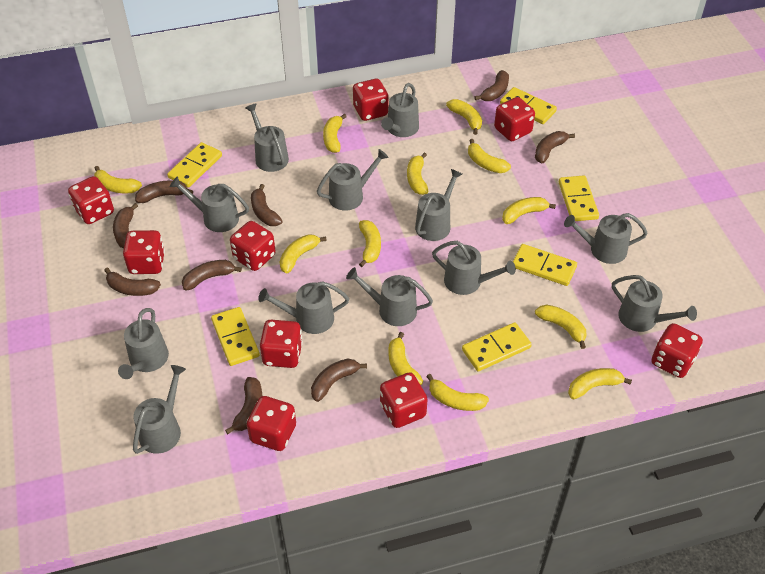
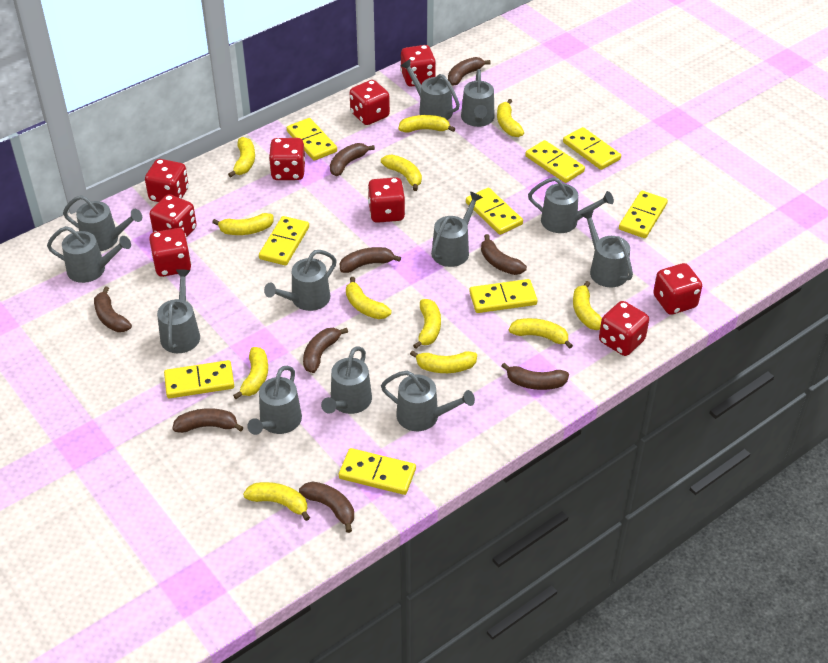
yellow domino: [167,142,222,188] [211,307,260,366] [462,322,532,371] [500,87,557,124] [513,244,577,286] [559,175,599,221] = 6 -> [164,360,234,398] [259,216,309,265] [287,118,337,161] [339,448,416,495] [466,188,523,235] [469,279,537,313] [525,140,585,183] [563,127,621,170] [619,191,668,238] = 9

